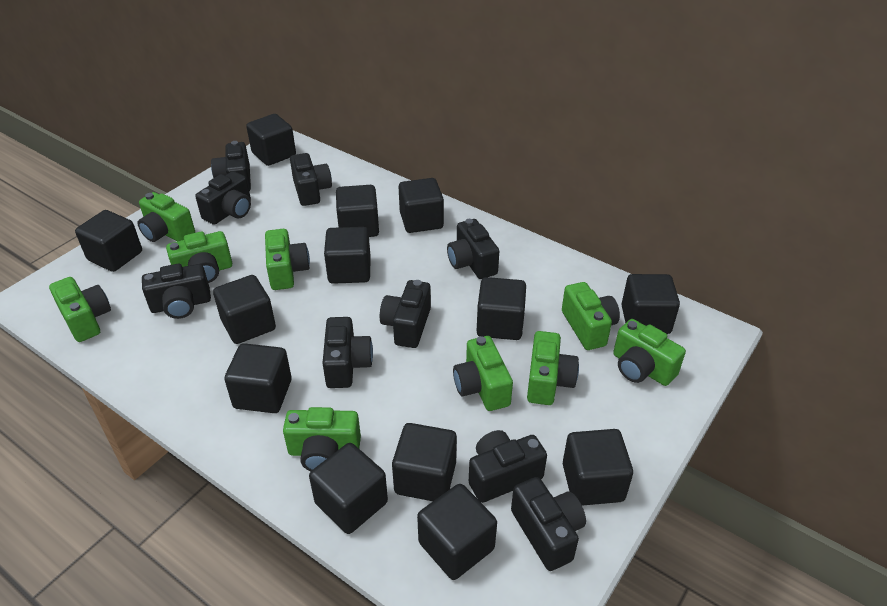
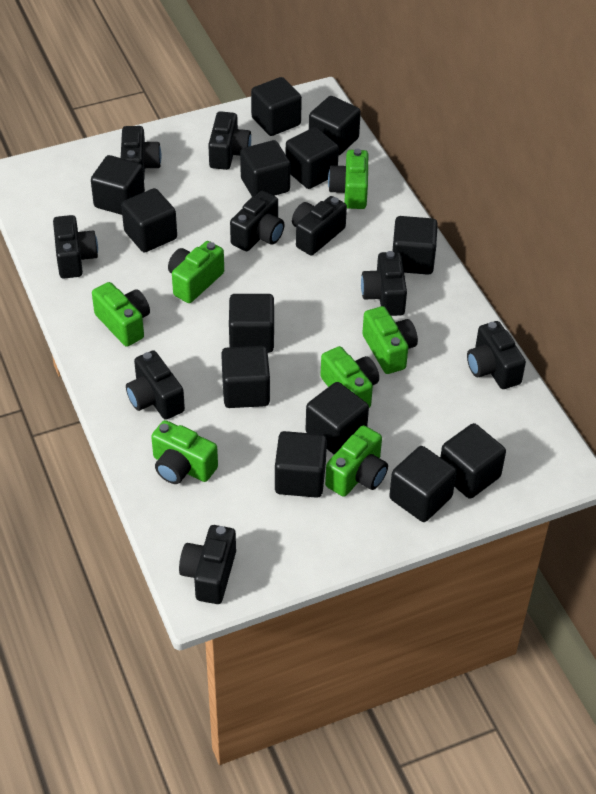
green camera: [49,277,111,342] [138,192,195,242] [166,231,232,283] [265,229,310,290] [283,407,361,471] [453,336,513,411] [527,331,579,405] [562,282,620,350] [613,319,686,386] = 9 -> [92,282,150,347] [151,420,218,484] [168,241,224,303] [320,346,379,408] [325,425,388,497] [328,149,368,209] [362,306,418,374] = 7

